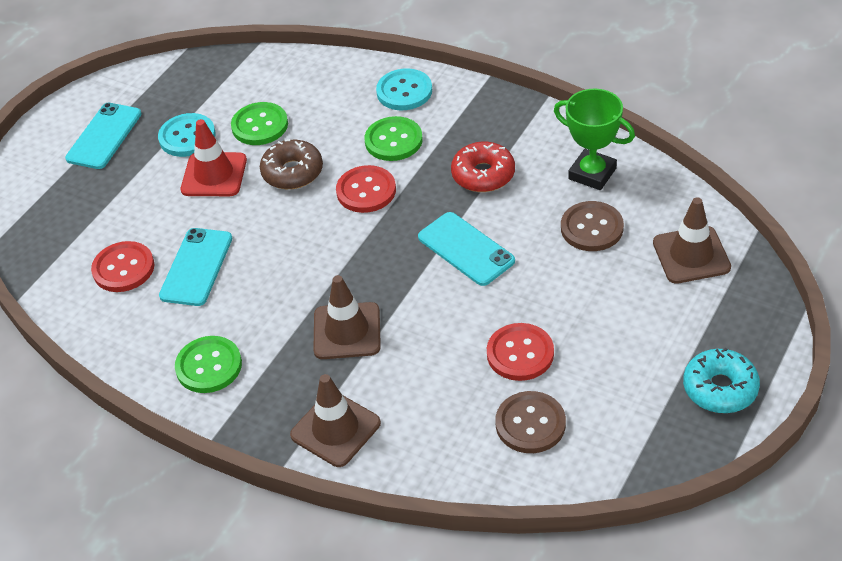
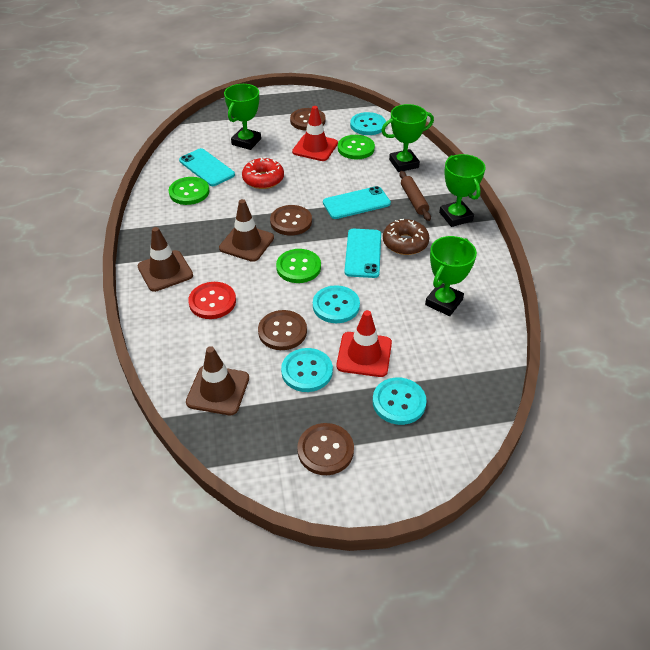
brown button: [495,391,566,453] [561,201,624,251] = 2 -> [258,310,307,350] [270,205,312,236] [290,108,325,131] [297,423,354,475] = 4
brown rolling pin: none = 0 -> [399,171,431,221] = 1
green trophy: [554,89,635,190] = 1 -> [224,84,261,150] [381,104,434,172] [425,236,477,316] [439,154,485,227] = 4
red button: [91,241,154,292] [336,165,396,213] [487,323,554,381] = 3 -> [188,282,236,319] = 1
red traffic cone: [181,119,247,196] = 1 -> [292,106,338,161] [336,310,392,377] = 2
turquoise button: [158,113,216,157] [376,69,432,110] = 2 -> [281,348,333,392] [313,285,360,323] [350,112,386,135] [373,378,427,425] = 4
turquoise donut: [683,348,760,413] = 1 -> none = 0

